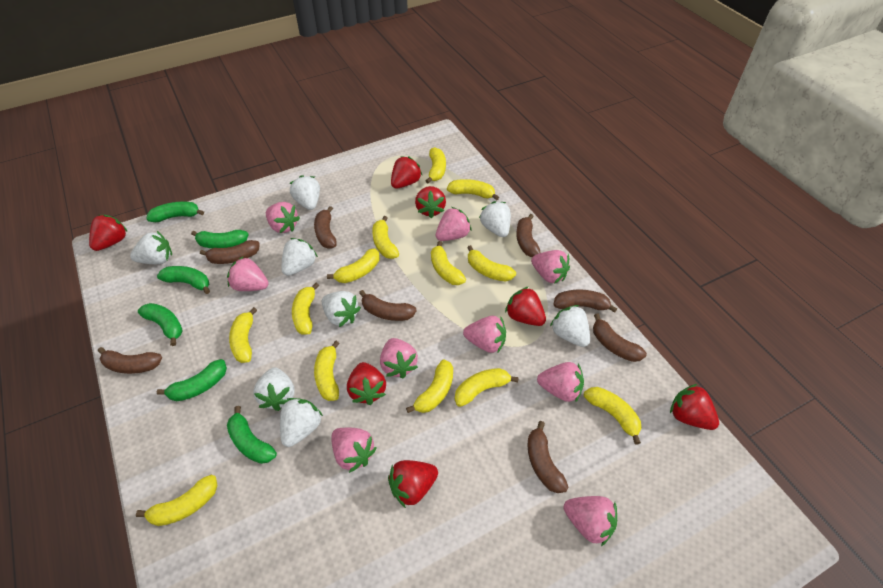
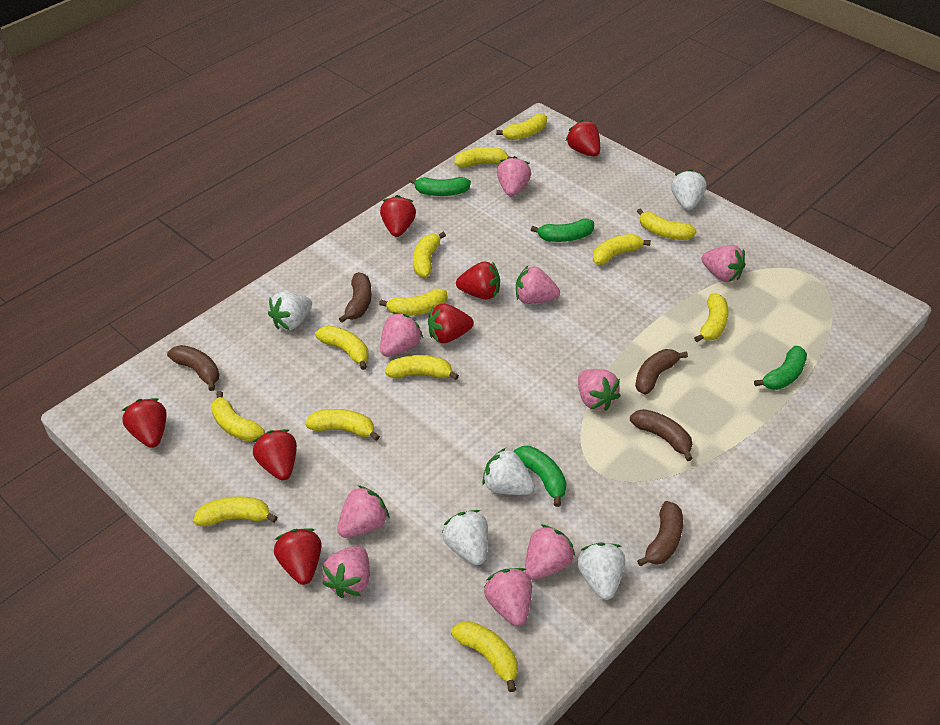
brown banana: [98,347,162,374] [200,240,260,264] [314,206,337,248] [359,290,417,321] [516,214,541,257] [528,421,569,493] [553,290,617,313] [593,314,647,362] = 8 -> [167,345,219,391] [339,272,372,323] [630,409,693,461] [635,349,688,395] [637,501,683,566] = 5
green banana: [138,303,183,346] [146,202,204,222] [157,266,210,294] [157,359,227,401] [191,230,249,248] [227,406,277,464] = 6 -> [409,177,471,196] [514,446,567,507] [531,218,594,242] [754,346,807,390] = 4
white strawberry: [130,231,172,264] [253,367,295,411] [280,398,323,447] [281,238,318,276] [290,175,320,210] [322,291,361,327] [479,201,511,237] [550,305,590,347] = 8 -> [268,292,312,330] [442,510,488,565] [482,448,535,495] [577,542,625,600] [671,169,706,210] = 5

